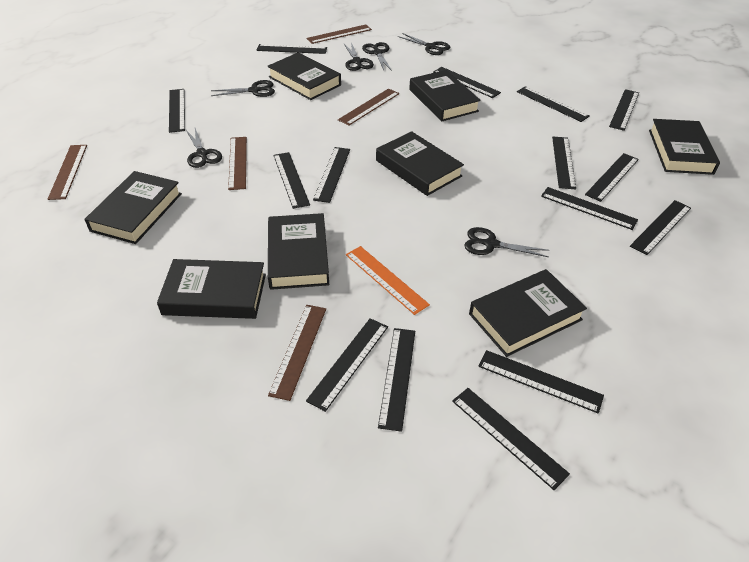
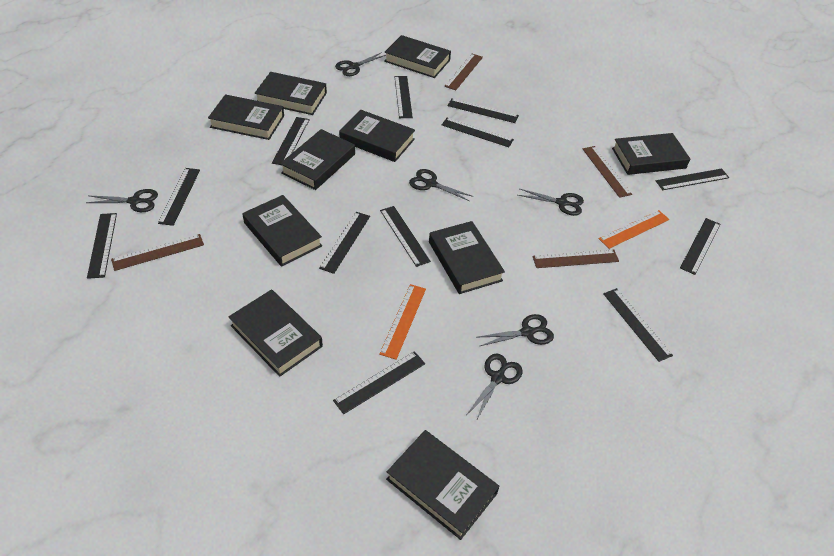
black book: [84,171,182,244] [157,259,266,319] [267,52,341,100] [268,213,329,290] [376,131,464,196] [409,70,481,121] [469,269,587,357] [649,119,720,175] = 8 -> [208,95,284,140] [228,289,323,377] [242,195,322,266] [255,72,327,115] [280,129,355,190] [339,109,415,162] [384,35,451,78] [386,430,500,540] [429,221,505,294] [612,133,690,175] = 10
black ruler: [169,89,185,133] [257,44,327,54] [273,152,310,209] [306,318,388,412] [313,147,350,203] [378,328,415,432] [433,67,501,98] [452,388,570,490] [479,350,604,414] [517,86,590,122] [541,187,638,230] [552,137,576,189] [585,153,639,202] [609,89,639,131] [630,200,691,255] = 15 -> [87,213,117,279] [158,168,200,226] [272,117,310,165] [319,212,370,274] [333,351,425,414] [380,206,431,267] [394,76,413,118] [442,118,514,147] [448,98,519,123] [603,288,673,362] [656,169,729,190] [680,218,720,275] = 12
brown ruler: [48,145,87,200] [228,137,247,190] [268,305,326,401] [307,24,372,44] [338,89,399,126] = 5 -> [111,234,204,271] [444,54,483,90] [533,250,619,268] [583,146,632,198] = 4
orange ruler: [346,246,430,315] = 1 -> [379,284,426,360] [599,210,669,249] = 2

